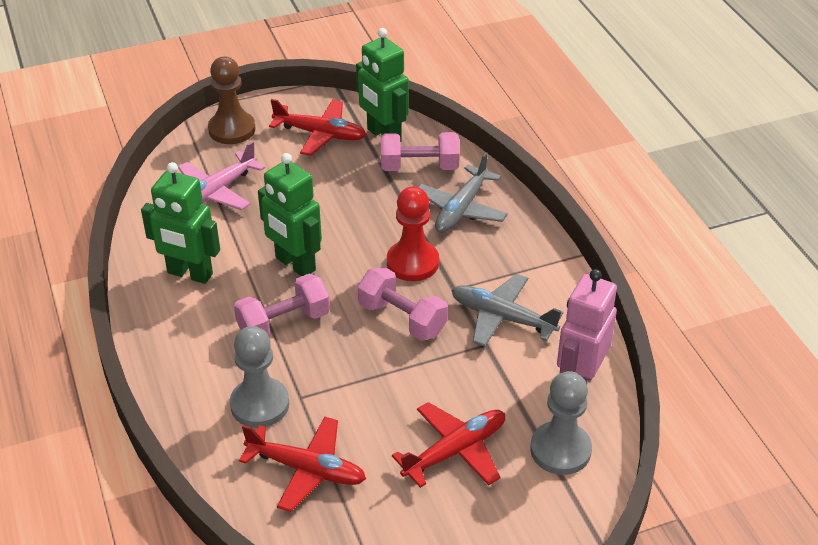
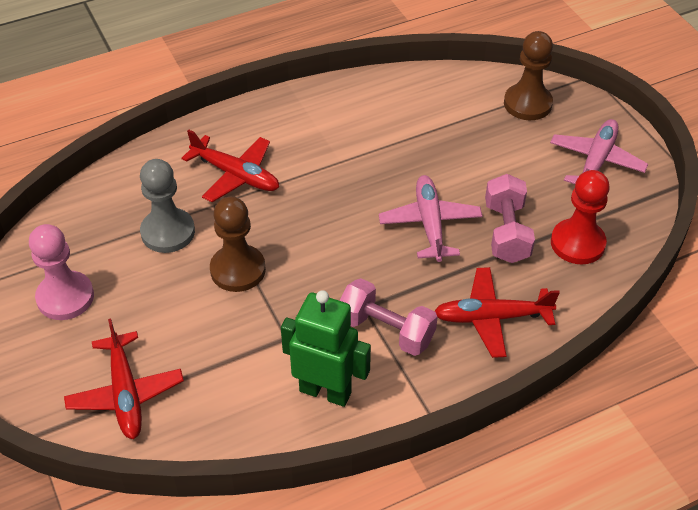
brown pawn: [208,57,256,144] = 1 -> [210,197,266,292] [504,31,553,120] = 2
green robot: [141,162,220,284] [258,153,322,276] [356,28,409,142] = 3 -> [281,290,371,407] = 1
grey pawn: [230,326,289,428] [530,371,592,475] = 2 -> [140,159,195,253] = 1
grey plane: [419,152,508,233] [451,274,563,347] = 2 -> none = 0
pink dumbbell: [234,274,330,336] [358,267,448,341] [381,132,460,171] = 3 -> [340,278,437,356] [485,174,535,263] = 2
pink pawn: none = 0 -> [29,224,94,320] = 1
pink plane: [178,141,265,210] = 1 -> [379,175,482,262] [550,119,648,184] = 2
pink robot: [557,269,617,384] = 1 -> none = 0

